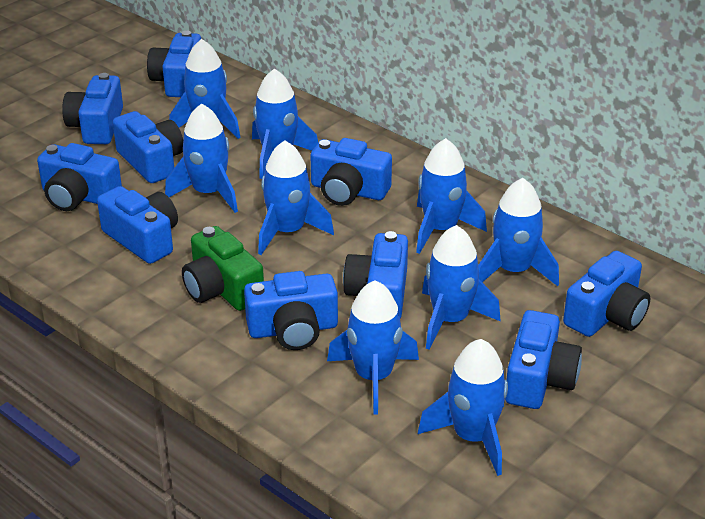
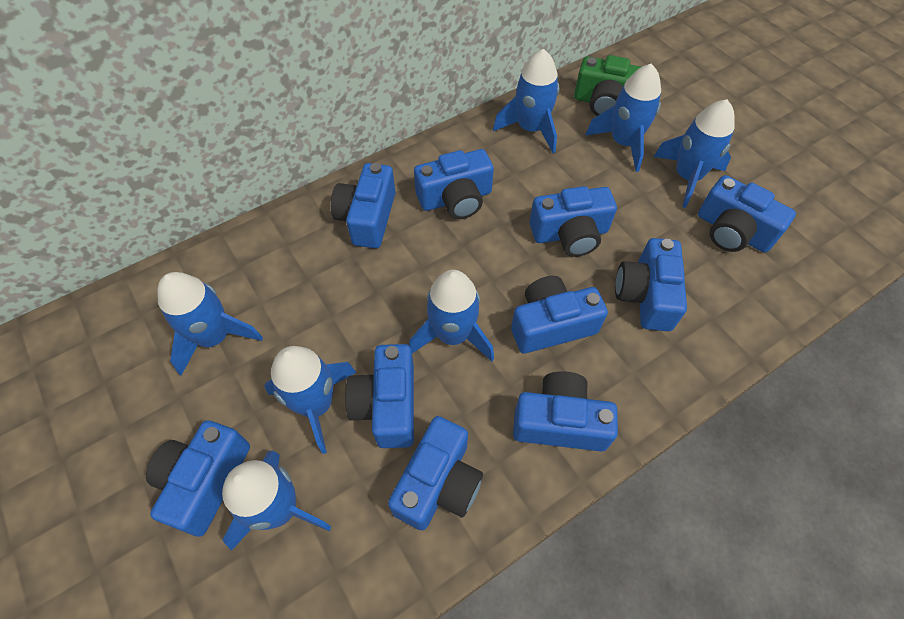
blue rocket: [165,103,238,213] [169,39,241,139] [252,68,318,179] [258,140,334,255] [327,280,419,415] [416,138,487,254] [418,339,508,476] [422,225,501,350] [478,178,559,286] = 9 -> [157,272,263,376] [222,450,331,551] [264,346,357,454] [409,270,494,361] [493,49,559,153] [585,64,661,172] [653,99,735,208] = 7

